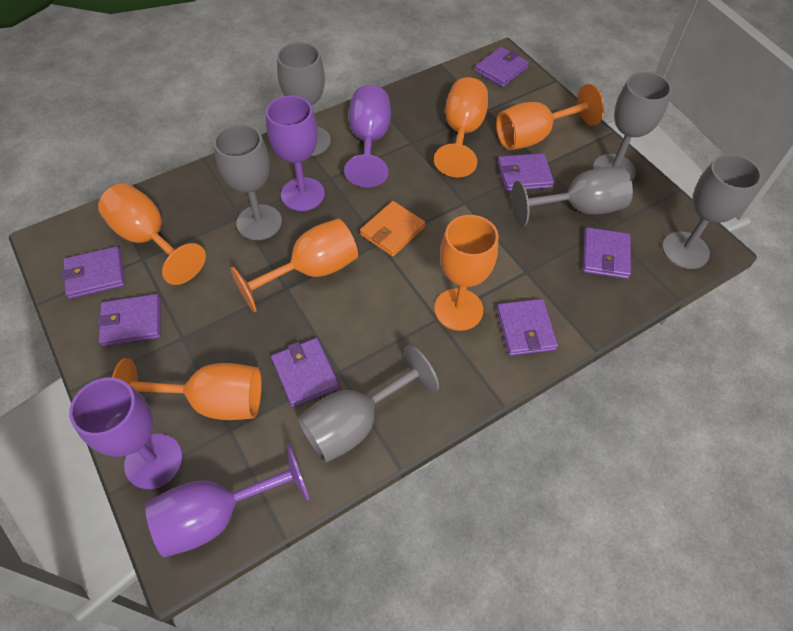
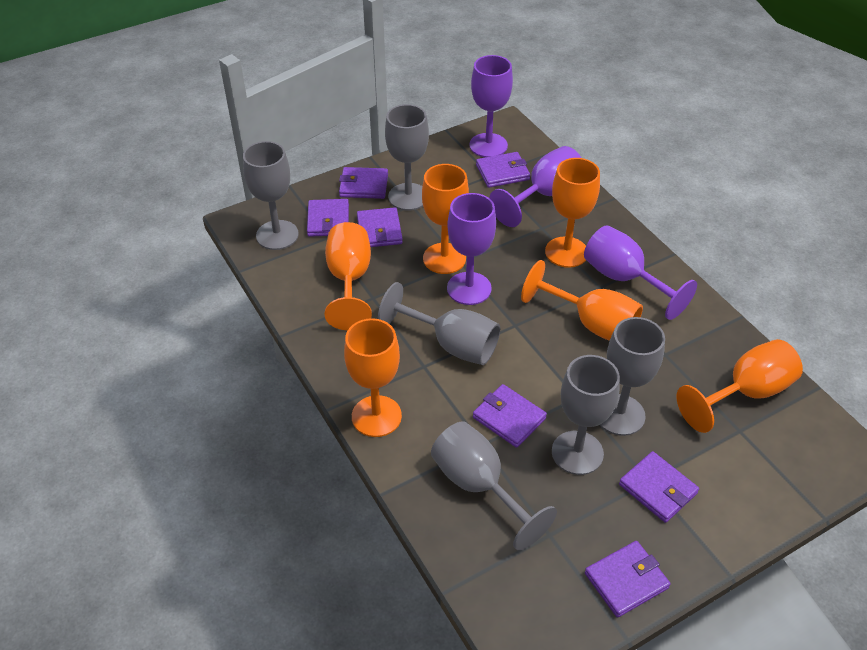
orange wallet: [360,201,426,257] = 1 -> none = 0

